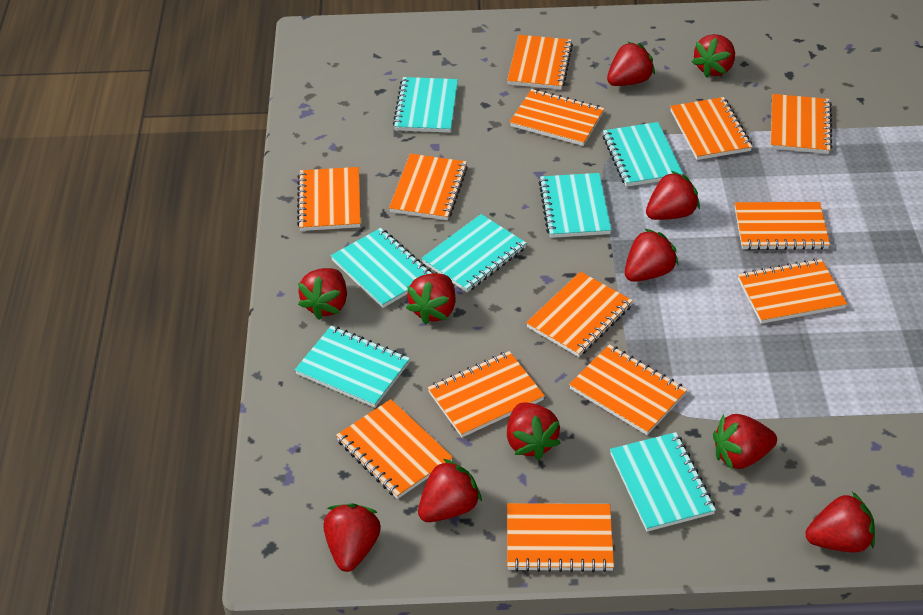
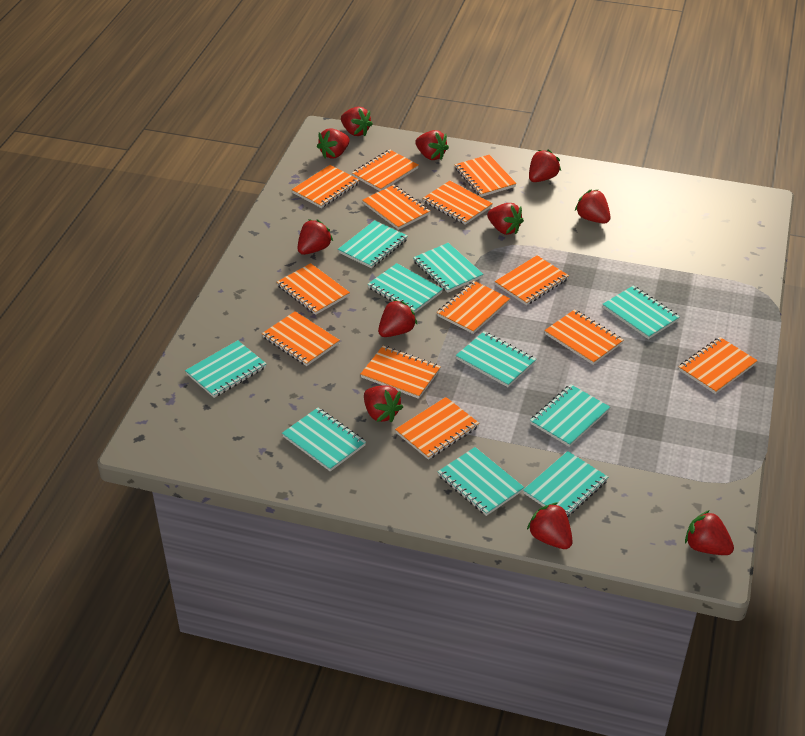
turquoise notebook: [295,326,410,408] [331,228,431,308] [393,77,458,133] [421,214,526,292] [539,173,611,238] [602,122,683,187] [610,432,716,532] = 7 -> [185,340,266,398] [282,408,366,471] [338,220,408,268] [367,263,443,313] [413,243,483,293] [438,447,524,516] [456,331,536,387] [523,451,608,518] [530,384,610,447] [602,286,680,339] = 10

